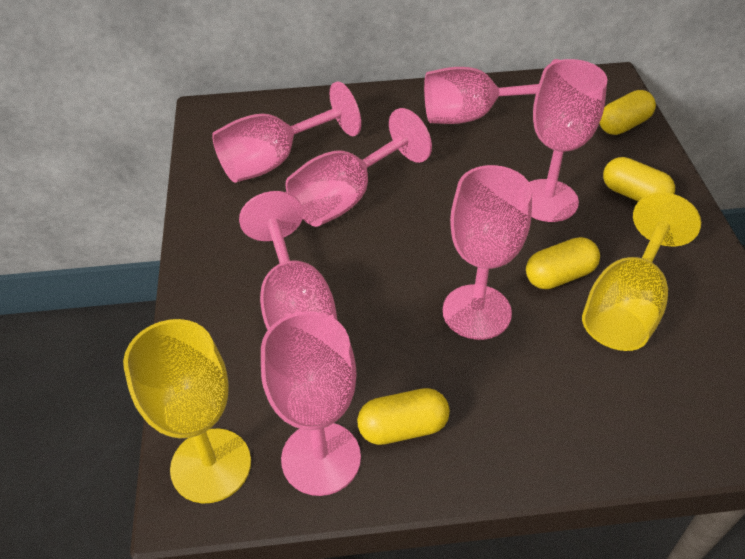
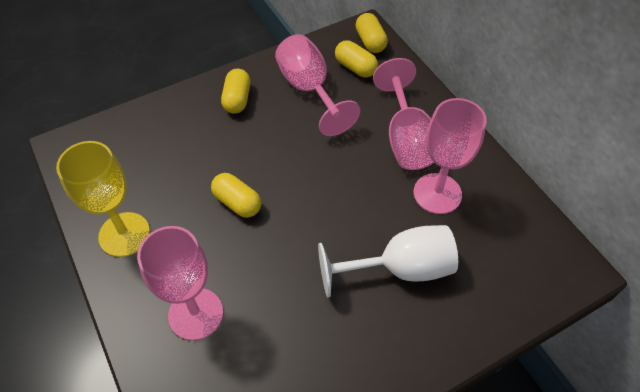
pink goblet: [212,81,361,183] [239,191,338,330] [261,311,361,496] [285,108,432,227] [424,59,559,124] [443,165,532,340] [529,59,607,222] = 7 -> [137,226,223,340] [275,34,360,136] [373,58,434,170] [414,98,487,214] = 4
white goblet: none = 0 -> [318,225,458,297] = 1
yellow goblet: [123,319,251,503] [582,192,701,351] = 2 -> [56,141,150,257] = 1

